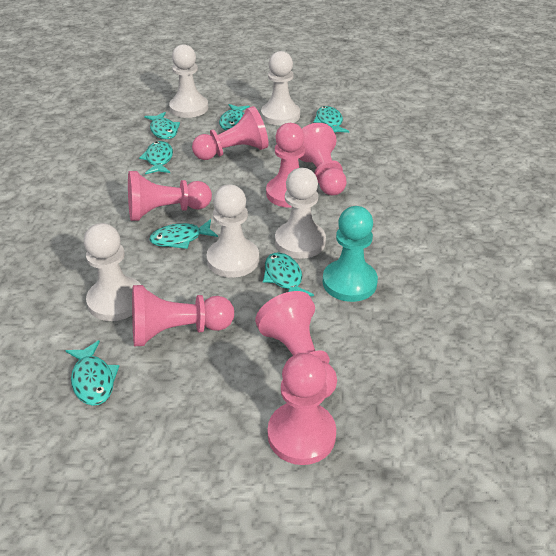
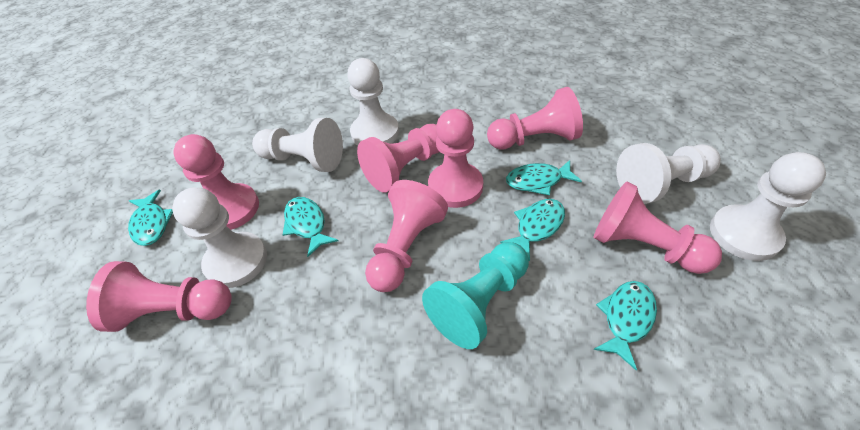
turquoise fish: [65,340,119,406] [139,141,173,174] [144,112,180,139] [150,219,218,249] [219,104,250,130] [263,252,314,296] [313,106,349,133] = 7 -> [128,189,173,246] [283,197,339,257] [500,199,565,261] [506,160,582,195] [593,281,657,370] = 5

